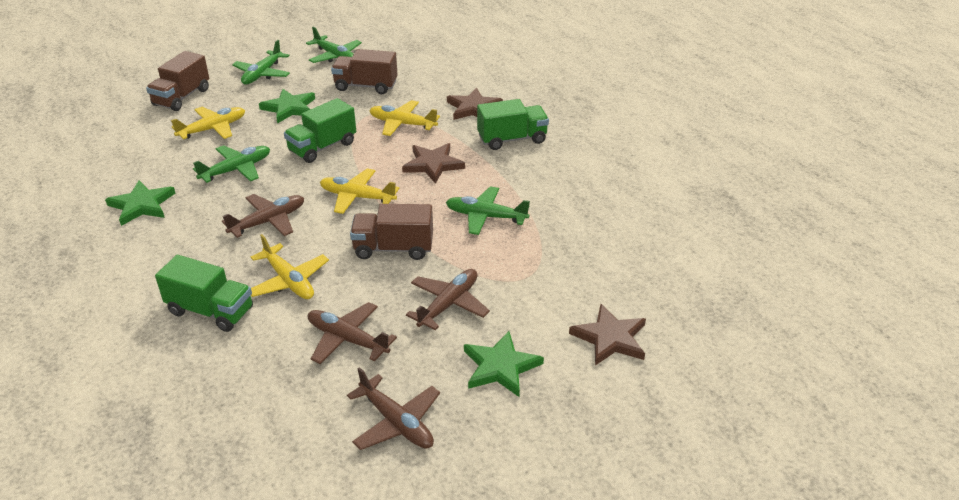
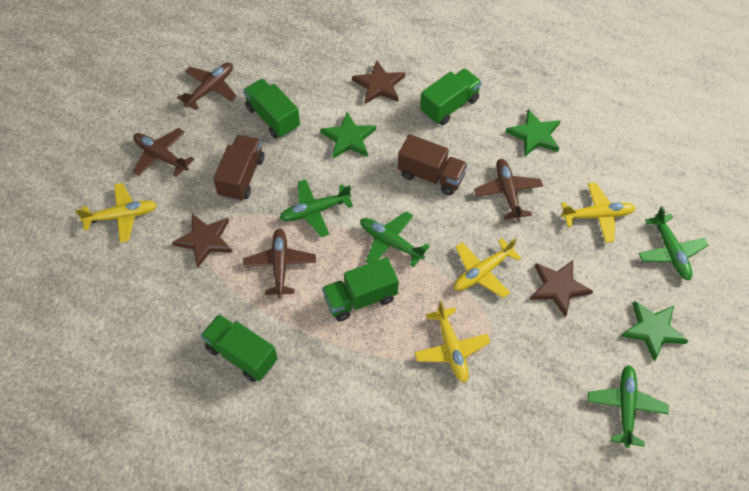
brown truck: [146,51,209,111] [331,49,398,94] [350,204,433,260] = 3 -> [213,135,264,201] [398,134,468,195] = 2
green truck: [155,255,253,332] [284,98,356,163] [477,99,549,150] = 3 -> [200,314,278,382] [243,79,300,139] [322,257,399,321] [420,69,482,126] = 4

